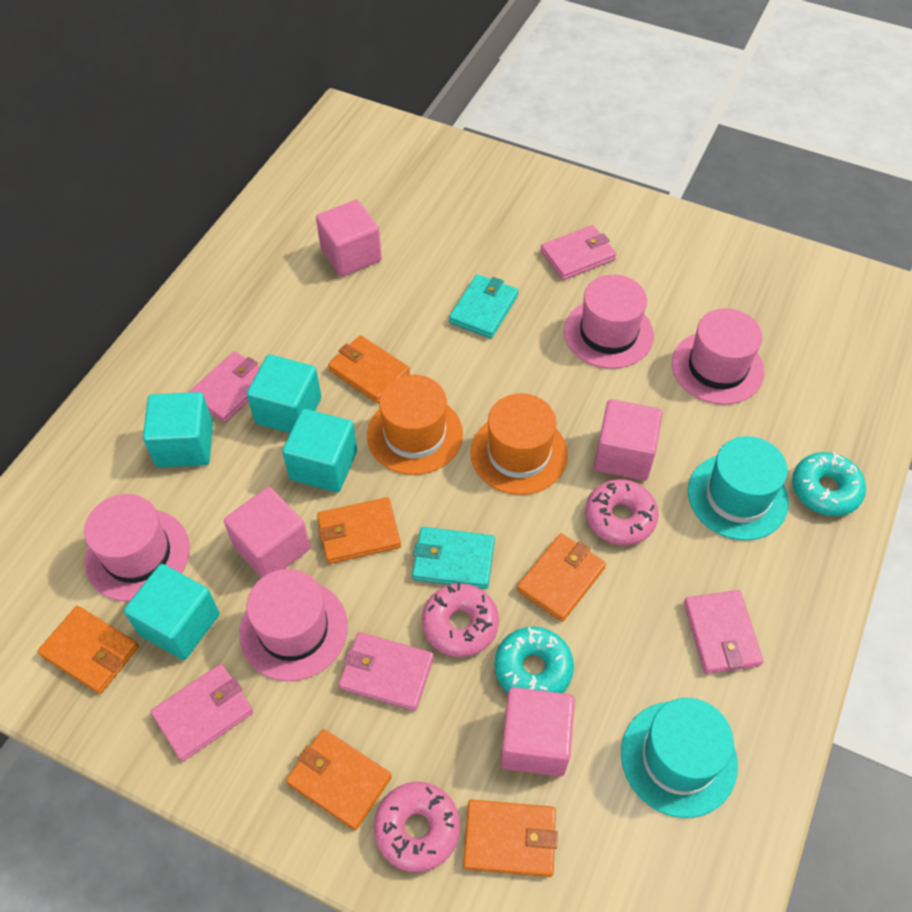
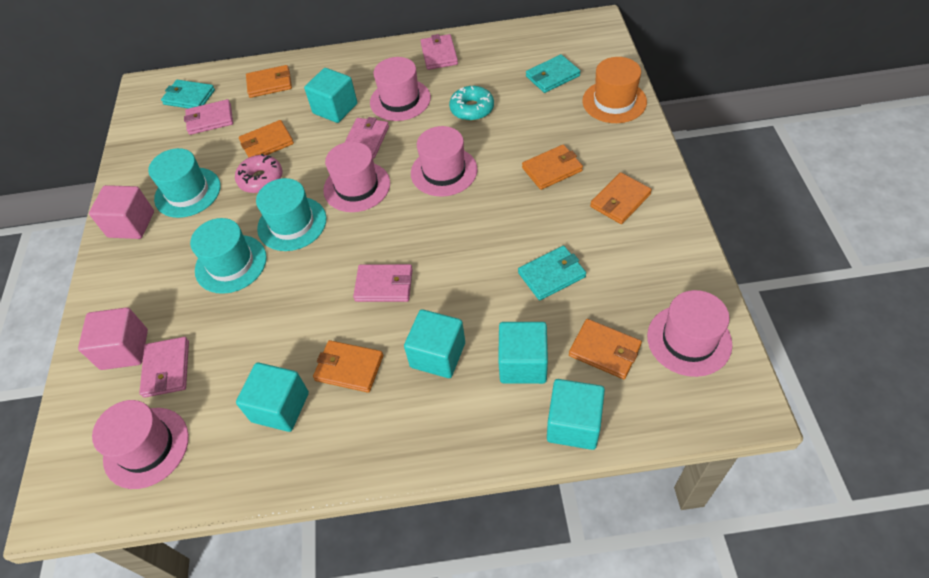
orange hat: [367,375,463,475] [470,393,568,495] = 2 -> [582,57,647,123] = 1
pink cube: [224,487,310,578] [316,200,382,277] [500,687,575,777] [594,399,663,481] = 4 -> [78,307,148,370] [89,185,154,239] = 2
pink donut: [374,782,460,873] [422,583,499,657] [585,479,659,545] = 3 -> [235,154,283,193] = 1
pink hat: [84,494,190,602] [239,569,348,681] [564,275,654,369] [672,308,765,405] = 4 -> [92,400,189,489] [323,142,390,212] [370,57,431,121] [411,126,477,197] [647,290,733,377] = 5
turquoise cube: [124,564,219,660] [143,392,213,468] [247,354,321,433] [282,409,357,492] = 4 -> [236,362,309,432] [304,68,357,123] [404,309,465,378] [498,322,548,384] [547,379,605,450] = 5
turquoise donut: [494,627,574,693] [792,452,866,516] = 2 -> [449,86,494,121] = 1
turquoise hat: [621,698,738,818] [688,436,789,540] = 2 -> [148,148,221,218] [190,218,267,294] [256,178,327,251] = 3
turquoise wallet: [412,527,495,589] [449,274,519,338] = 2 -> [161,80,215,108] [518,246,586,301] [526,54,581,93] = 3

